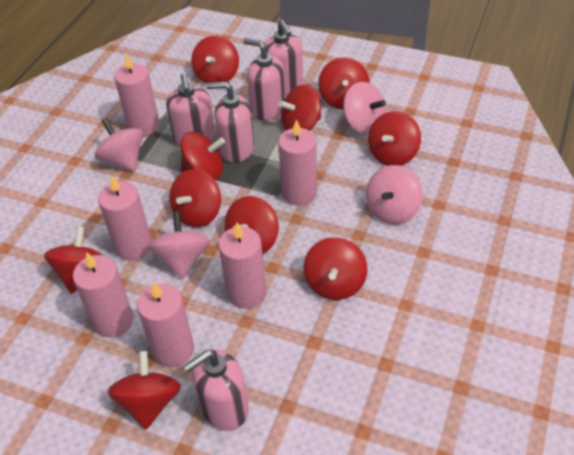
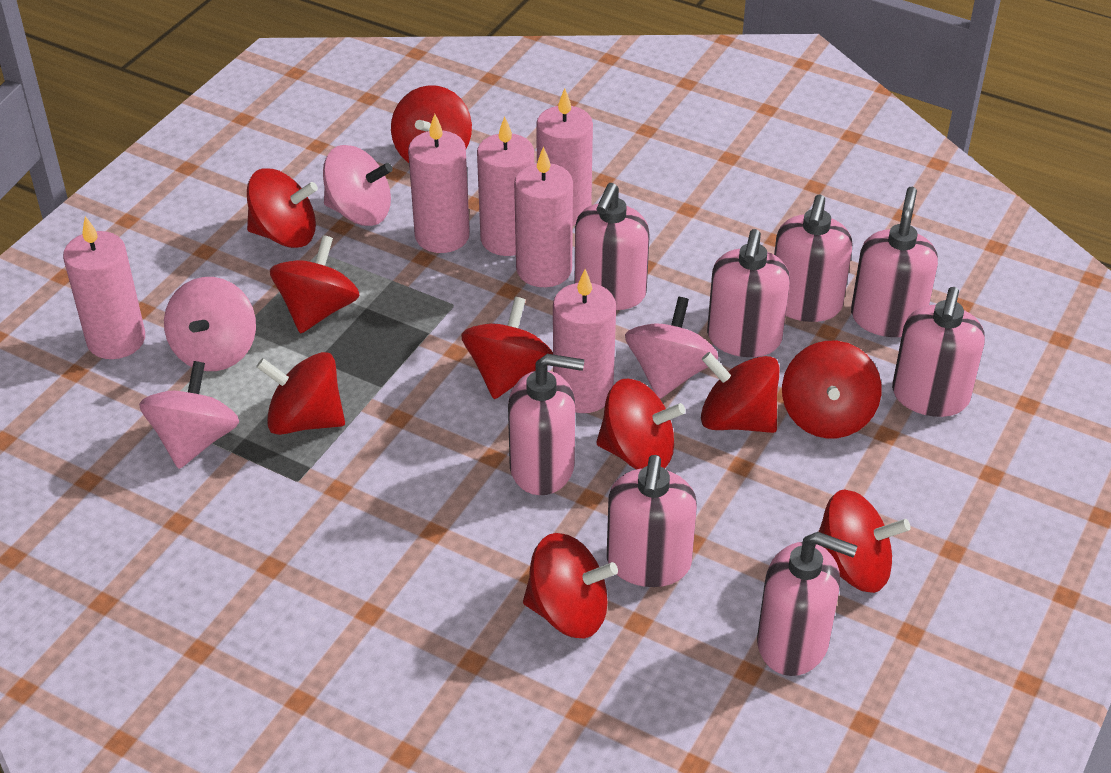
pink soap dispenser: [166,73,215,146] [183,349,249,431] [206,82,254,163] [243,38,285,120] [264,20,303,94] = 5 -> [508,354,584,495] [575,183,650,310] [607,455,697,587] [707,229,790,357] [757,532,857,676] [774,194,852,322] [851,187,938,337] [892,287,985,417] = 8

